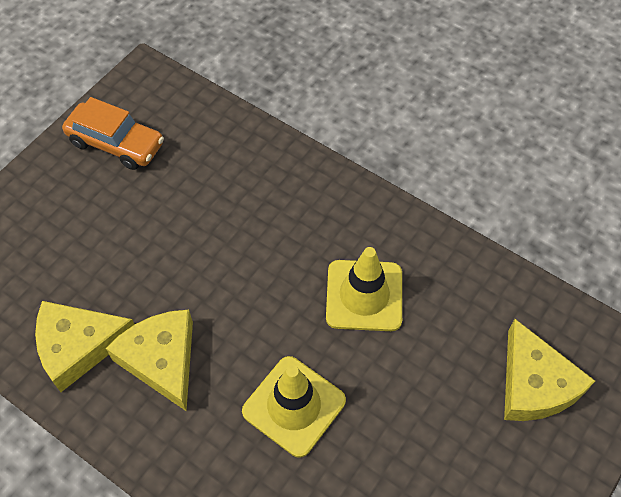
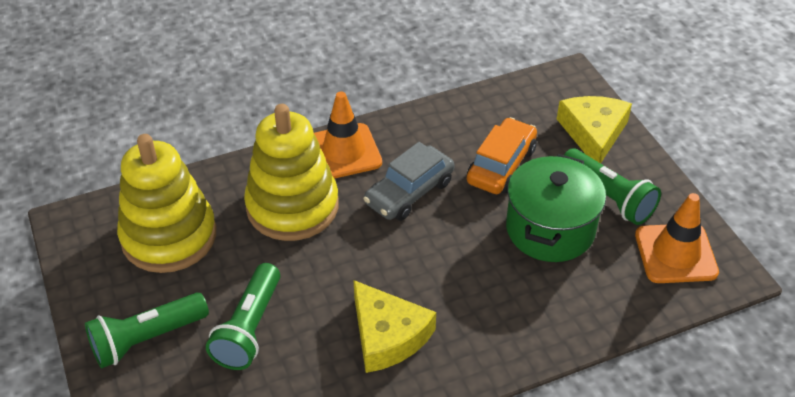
green flashlight: none = 0 -> [85,293,209,368] [206,263,280,370] [564,149,661,225] = 3
green pot: none = 0 -> [506,154,606,262] = 1
grey car: none = 0 -> [363,142,455,221] = 1
orange traffic cone: none = 0 -> [314,91,382,179] [635,193,719,283] = 2
yellow cheese: [35,301,135,392] [106,310,193,411] [504,319,595,421] = 3 -> [353,280,436,373] [557,96,632,163] = 2
yellow stacking toy: none = 0 -> [117,134,216,273] [244,104,339,241] = 2
yellow traffic cone: [242,356,346,458] [326,247,402,331] = 2 -> none = 0

